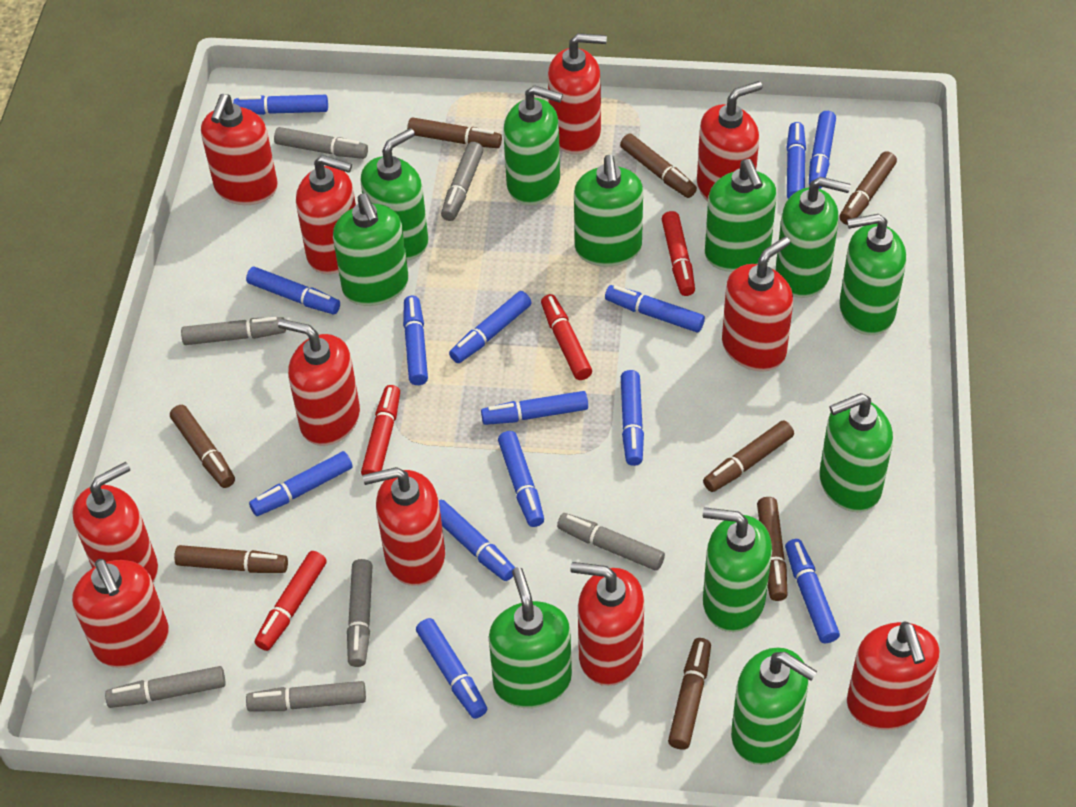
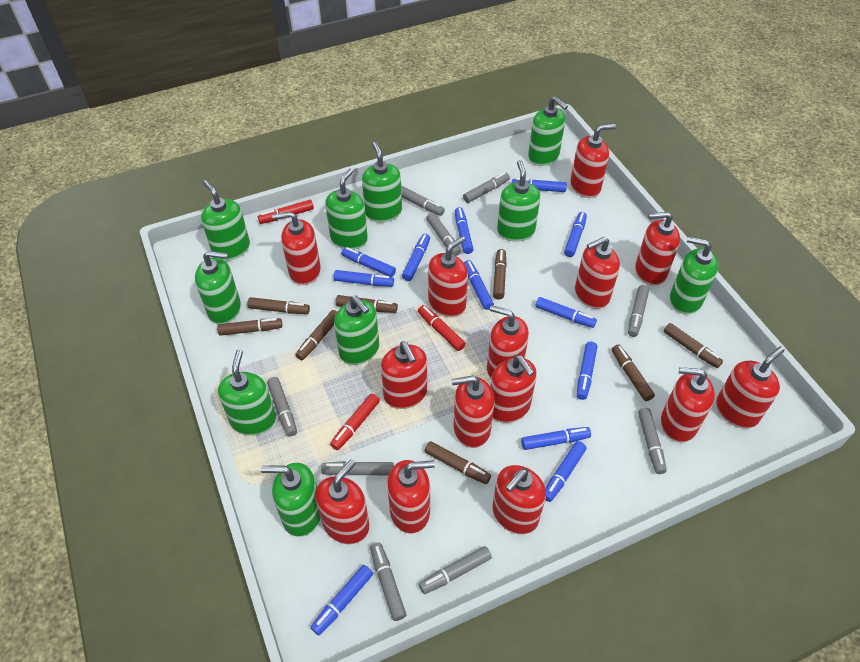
blue marker: [233,95,328,115] [246,267,340,314] [249,451,353,516] [403,296,428,385] [416,618,487,719] [439,500,515,581] [449,291,532,363] [481,391,588,425] [498,431,544,527] [605,285,705,333] [621,370,644,466] [785,539,840,643] [786,122,806,199] [809,111,836,189] = 14 -> [311,565,373,635] [334,270,394,287] [342,247,396,277] [402,234,430,281] [455,207,474,254] [464,260,494,310] [512,178,567,192] [521,427,591,450] [535,297,597,328] [545,441,587,502] [564,212,587,257] [577,342,597,400] = 12
green soap dispenser: [333,194,409,306] [361,128,429,260] [489,567,572,708] [503,85,563,205] [574,155,643,267] [703,507,772,632] [705,159,777,272] [731,647,817,765] [776,177,851,298] [819,393,893,512] [839,214,906,335] = 11 -> [195,251,241,324] [201,180,250,261] [218,349,276,436] [261,463,321,537] [325,168,368,250] [334,295,379,365] [362,142,402,222] [497,160,540,241] [528,96,568,166] [670,237,718,314] = 10
grey marker: [105,666,226,708] [181,317,286,345] [246,681,366,712] [274,127,368,159] [347,559,373,667] [441,142,483,221] [557,513,665,571] = 7 -> [267,377,297,436] [321,461,394,475] [370,543,406,621] [401,186,445,216] [419,546,492,594] [426,213,461,256] [463,172,510,203] [628,285,649,337] [638,408,667,474] = 9
red marker: [255,551,327,651] [361,385,400,476] [541,294,592,380] [662,211,695,296] = 4 -> [258,200,314,224] [330,394,380,450] [418,305,466,351] = 3
red soap dispenser: [72,462,158,583] [72,559,169,668] [201,94,278,205] [278,319,360,446] [296,155,356,275] [363,467,445,586] [548,33,607,154] [570,562,644,686] [697,81,762,201] [722,237,793,372] [847,622,940,730] = 11 -> [272,212,321,285] [315,459,369,544] [381,341,427,409] [387,460,435,534] [428,236,468,317] [451,375,495,448] [487,305,529,378] [490,355,537,423] [493,465,546,534] [570,124,616,198] [575,237,620,309] [635,212,680,286] [661,367,715,443] [716,346,785,429] = 14

